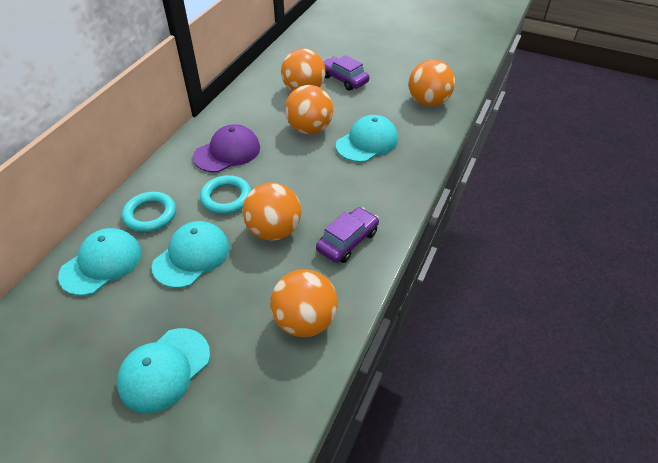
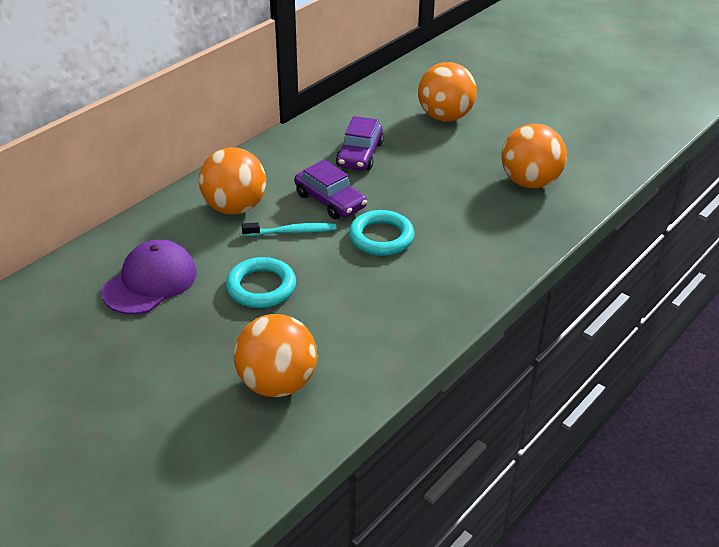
orange ball: [243,182,301,241] [270,269,338,337] [281,49,325,92] [285,85,333,134] [409,59,455,107] = 5 -> [199,147,266,215] [234,314,317,397] [418,62,477,122] [501,124,567,188] = 4
turquoise cap: [58,228,141,296] [117,328,210,413] [152,221,230,288] [336,115,398,162] = 4 -> none = 0
turquoise toothbrush: none = 0 -> [242,222,337,236] = 1

